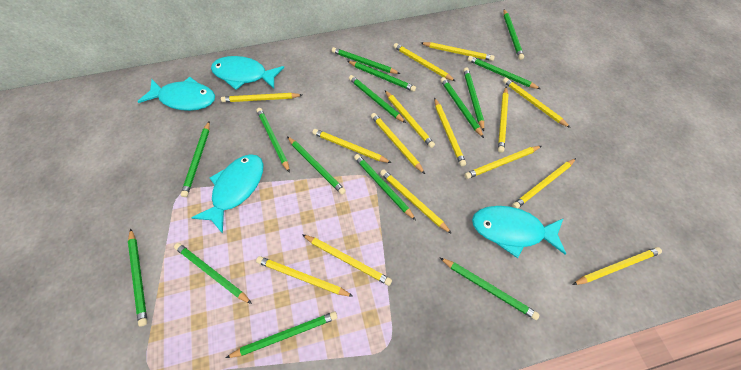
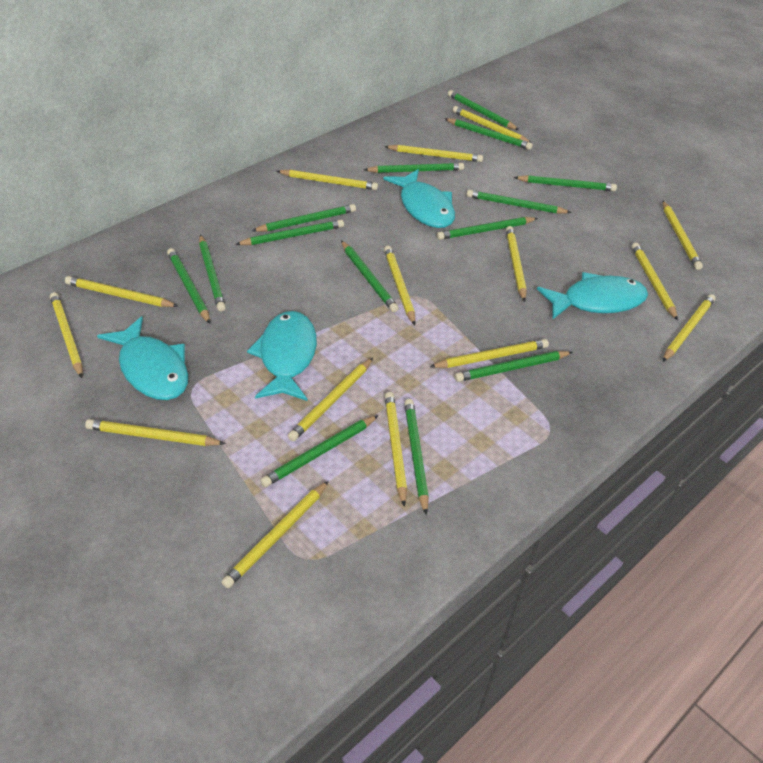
green pencil: [128,228,147,327] [174,243,252,304] [181,121,210,197] [226,311,337,358] [257,108,290,173] [287,136,346,195] [332,47,400,74] [348,61,416,92] [349,75,406,123] [354,154,416,220] [439,257,539,320] [440,77,484,138] [463,67,484,131] [468,56,540,89] [504,9,524,60] = 15 -> [167,248,210,324] [199,234,226,311] [235,219,344,245] [252,204,356,232] [261,415,379,487] [341,240,399,312] [364,163,464,173] [404,399,429,515] [437,217,538,240] [444,118,533,150] [448,90,519,130] [455,351,573,382] [467,190,572,214] [514,175,617,191] = 14

